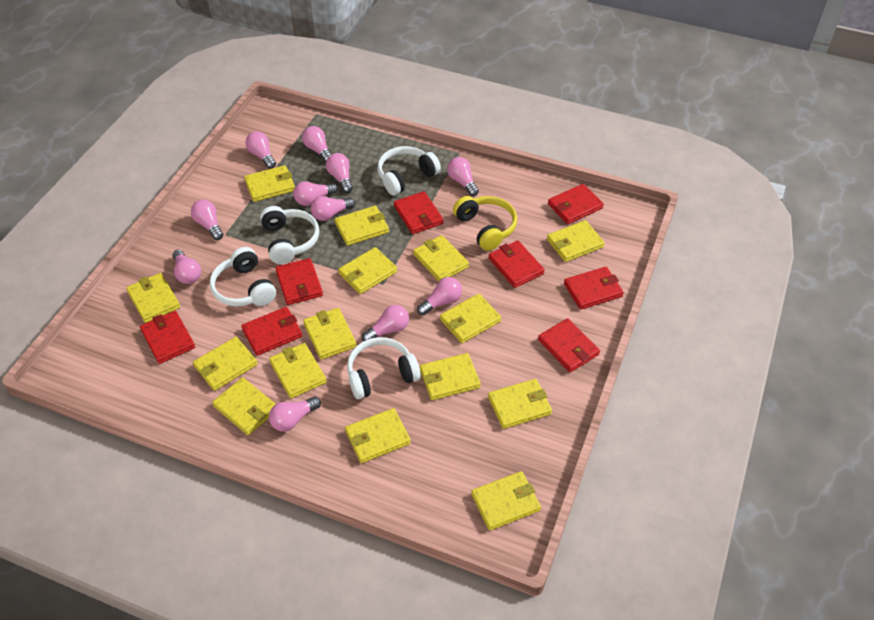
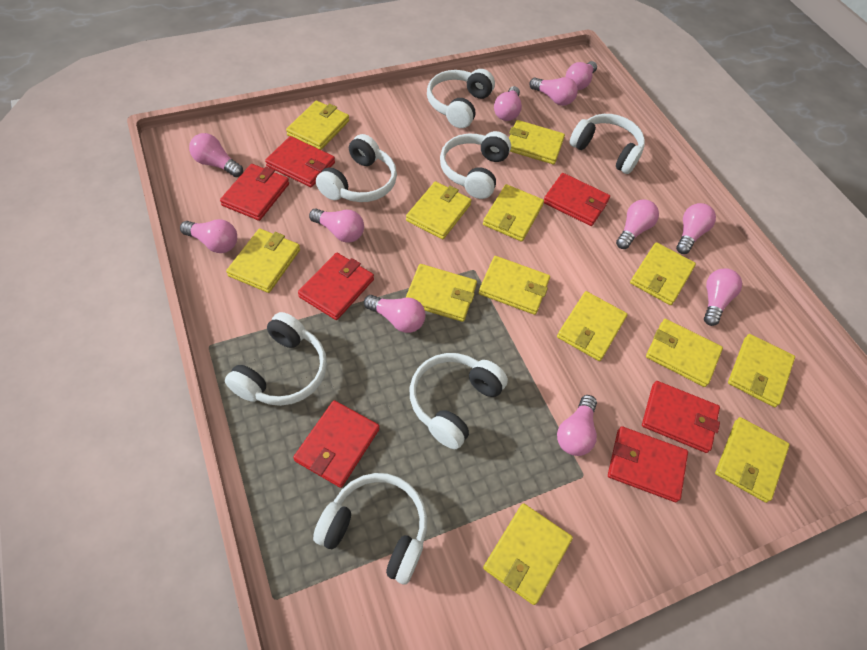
red wallet: [140,311,195,364] [242,307,303,356] [275,258,323,305] [394,191,444,234] [489,240,545,288] [538,318,600,372] [548,184,604,224] [564,267,624,310] = 8 -> [220,164,289,221] [265,136,335,187] [293,400,379,488] [298,253,374,320] [544,173,610,226] [608,426,688,502] [642,381,720,453] = 7
white headphones: [210,247,276,306] [260,206,319,264] [347,337,421,399] [377,146,441,195] = 4 -> [225,312,327,406] [313,473,427,585] [316,134,397,202] [410,353,508,449] [427,69,495,128] [440,131,511,199] [570,114,645,174] = 7
yellow headphones: [453,196,517,251] = 1 -> none = 0
yellow wallet: [126,273,180,323] [193,337,258,391] [212,377,275,435] [244,165,295,202] [269,343,327,398] [303,308,357,360] [334,206,389,246] [338,247,397,294] [345,408,411,463] [413,235,469,281] [420,353,481,400] [440,294,501,343] [471,471,541,531] [488,379,552,429] [547,220,605,262] = 15 -> [226,229,300,293] [286,100,349,150] [405,264,477,322] [406,181,472,239] [479,256,550,315] [483,184,544,242] [483,503,573,605] [509,120,565,164] [557,291,628,361] [630,242,696,305] [646,319,723,387] [715,417,790,503] [728,334,795,407] = 13

